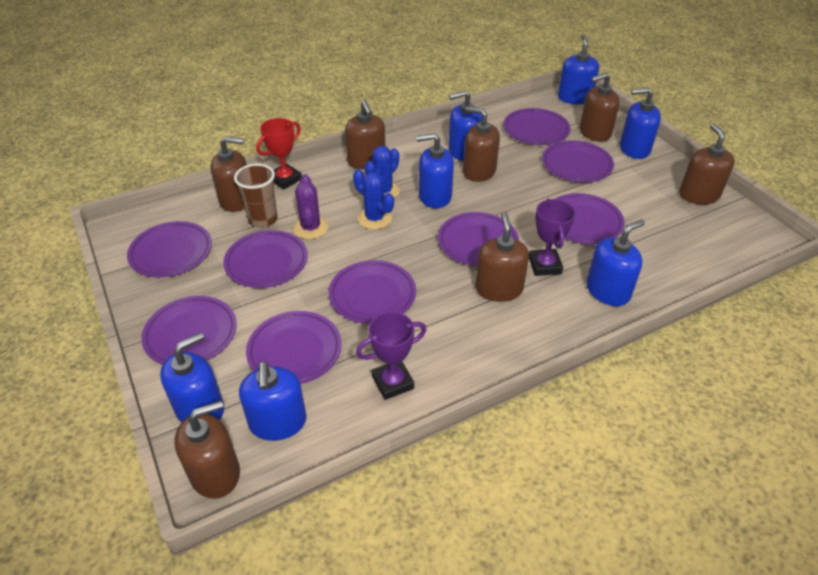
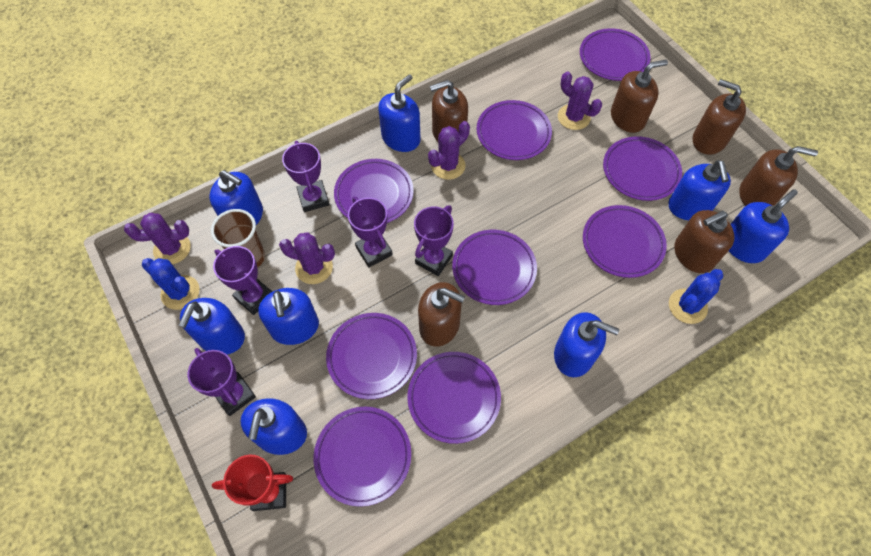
blue soap dispenser: [160,332,224,423] [239,362,307,441] [416,133,454,208] [448,90,482,161] [558,34,599,104] [586,219,645,306] [620,88,661,159] = 7 -> [178,298,245,355] [210,170,263,225] [240,398,307,455] [258,288,319,345] [378,74,421,152] [554,312,619,377] [668,160,731,220] [729,189,798,263] = 8
brown soap dispenser: [174,400,240,499] [210,136,247,212] [345,101,385,169] [463,107,500,182] [475,211,529,302] [580,73,620,142] [679,124,735,205] = 7 -> [418,282,465,347] [430,80,468,146] [611,60,668,133] [674,210,734,273] [693,79,746,155] [739,146,818,206] = 6
purple cactus: [293,174,328,239] = 1 -> [124,213,191,265] [279,232,335,284] [428,121,470,180] [558,72,602,130] = 4
purple trophy: [356,312,427,400] [529,199,575,276] = 2 -> [187,348,256,416] [213,246,272,315] [282,141,330,212] [348,197,393,267] [414,205,454,276] = 5

